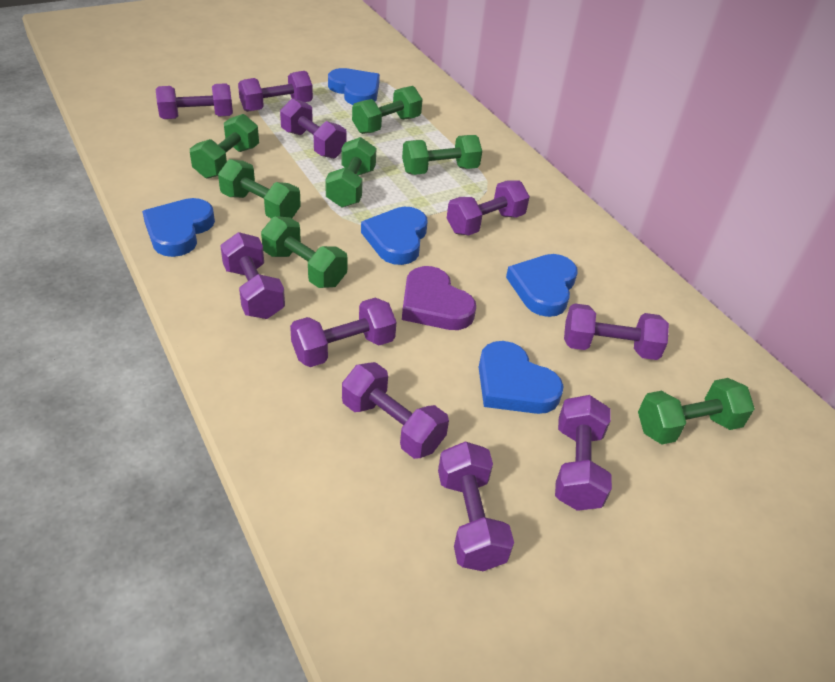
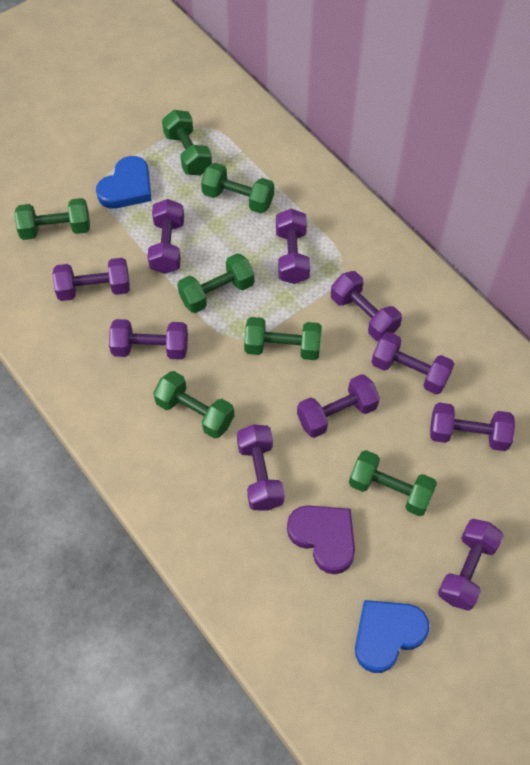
blue heart: [142,198,215,257] [328,68,380,105] [361,207,427,265] [479,341,564,414] [506,254,578,317] = 5 -> [96,156,152,209] [355,600,430,673] = 2

